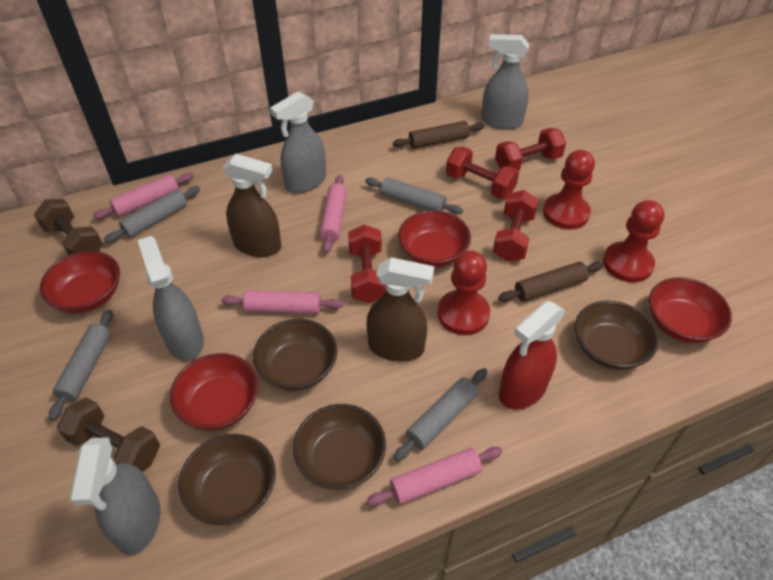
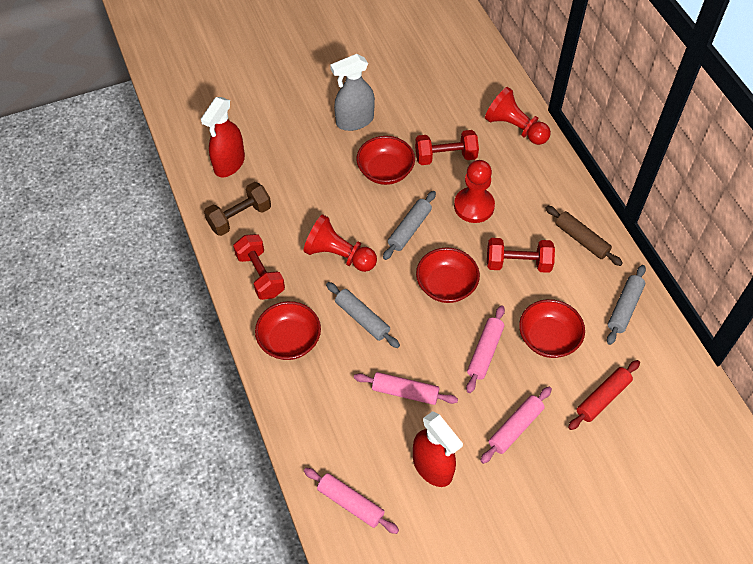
brown bowl: [179,434,276,525] [253,319,337,391] [293,404,386,489] [575,301,659,370] = 4 -> none = 0
brown dumbbell: [34,199,103,255] [57,397,160,472] = 2 -> [204,182,271,236] = 1
brown rolling pin: [393,121,485,149] [498,262,603,302] = 2 -> [546,205,623,266] = 1
brown spray bottle: [223,154,281,257] [367,257,434,361] = 2 -> none = 0
grey rolling pin: [49,310,113,421] [104,186,200,243] [365,177,463,214] [394,368,488,461] = 4 -> [326,282,400,348] [383,191,436,260] [607,265,646,345] = 3
grey spray bottle: [70,437,161,555] [138,236,204,361] [270,91,326,193] [481,34,529,129] = 4 -> [330,54,375,131] = 1
red dumbbell: [348,225,386,303] [446,147,519,199] [493,190,539,262] [495,128,566,171] = 4 -> [233,234,285,300] [415,130,479,165] [487,238,555,273] = 3
red rolling pin: none = 0 -> [568,360,640,430] = 1
red spray bottle: [499,301,565,409] = 1 -> [201,97,245,177] [413,411,463,487] = 2

